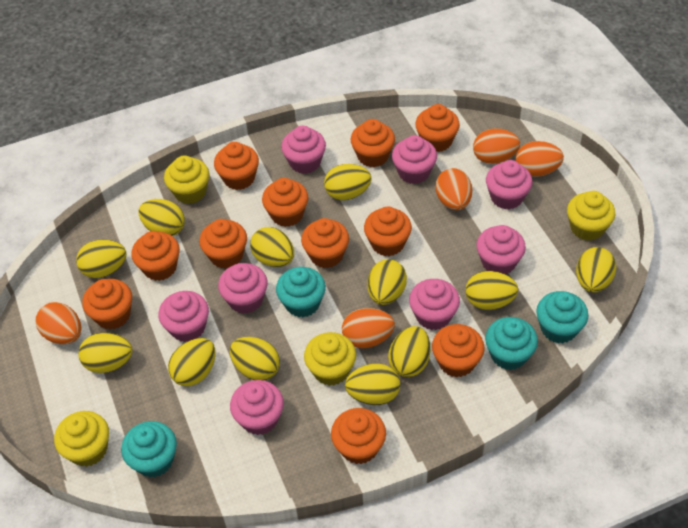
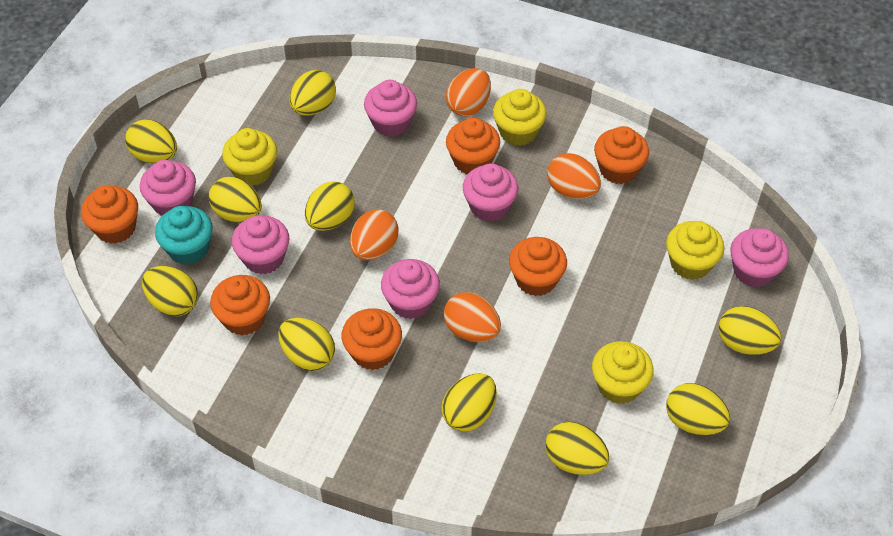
orange cupcake: [82,279,132,329] [131,231,180,281] [199,219,247,269] [214,142,259,190] [262,178,308,227] [301,218,349,268] [331,408,386,464] [351,119,395,167] [364,207,412,256] [415,104,460,152] [432,324,485,378] = 11 -> [81,185,138,244] [210,275,270,336] [341,308,402,370] [446,118,500,174] [509,237,567,296] [594,126,649,184] = 6
orange egg: [35,302,82,344] [342,308,395,348] [436,168,472,210] [473,129,520,164] [516,141,564,177] = 5 -> [350,209,399,260] [443,292,501,342] [446,68,491,116] [547,153,601,199] = 4
pink cupcake: [159,291,209,342] [218,263,268,314] [230,380,284,435] [281,126,326,174] [392,135,437,184] [409,279,460,330] [476,225,526,274] [486,160,532,209] = 8 -> [140,160,196,215] [232,215,289,274] [364,80,417,137] [381,259,440,319] [463,163,518,222] [730,228,789,287] = 6
turquoise cupcake: [121,421,177,477] [276,267,326,318] [485,317,538,370] [536,291,589,343] = 4 -> [155,206,213,265] = 1
yellow egg: [76,240,127,278] [78,333,133,373] [139,199,185,236] [168,338,215,386] [230,337,280,380] [250,227,294,267] [324,164,371,200] [345,364,400,405] [367,259,407,305] [388,326,430,377] [465,271,518,310] [576,247,616,292] = 12 -> [125,120,177,163] [142,266,198,316] [209,177,262,223] [278,318,335,371] [289,70,336,116] [305,181,355,231] [441,373,497,432] [545,422,609,475] [666,383,730,435] [718,306,781,355] = 10

